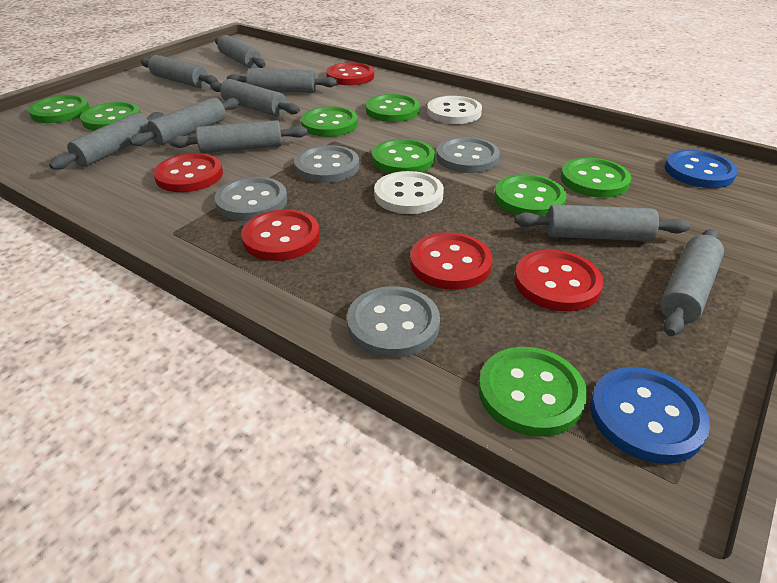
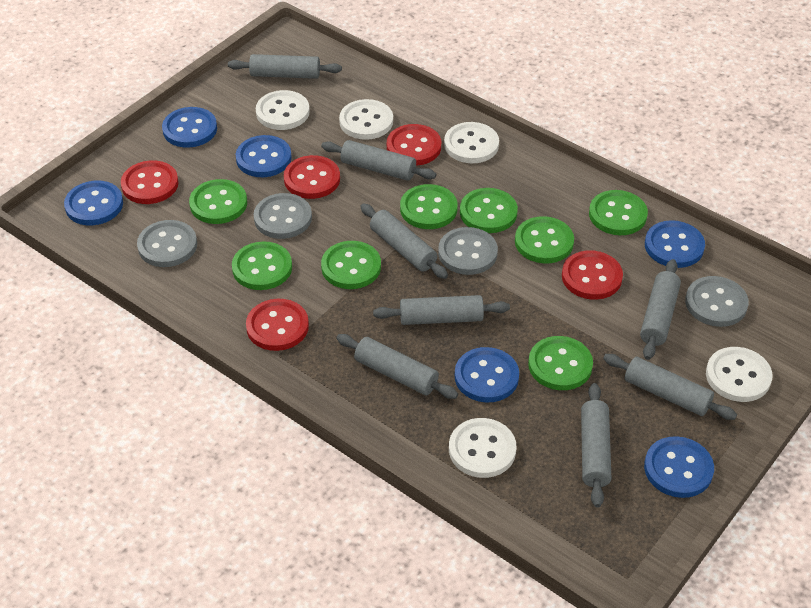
blue button: [590,367,710,464] [665,150,738,188] = 2 -> [64,181,123,225] [162,107,217,148] [236,135,292,177] [455,347,519,402] [644,436,714,498] [645,220,705,268] = 6
grey rolling pin: [49,112,164,170] [129,97,240,146] [140,55,218,88] [170,120,308,153] [210,79,300,117] [215,35,266,68] [227,68,337,93] [515,204,690,241] [660,229,724,336] = 9 -> [228,54,342,79] [321,140,436,181] [336,334,458,399] [360,204,448,279] [373,295,510,325] [581,383,612,508] [603,354,737,420] [640,259,681,360] = 8
white button: [374,171,444,214] [427,96,482,124] = 2 -> [256,90,310,130] [339,99,393,140] [444,122,499,163] [449,418,517,478] [706,347,773,402] = 5

